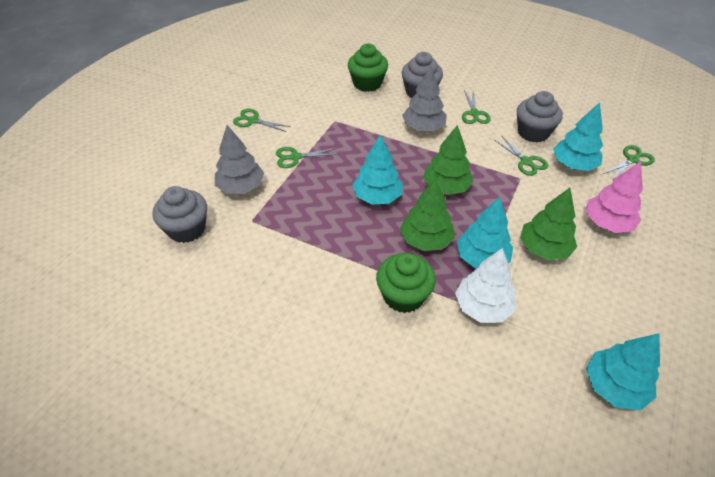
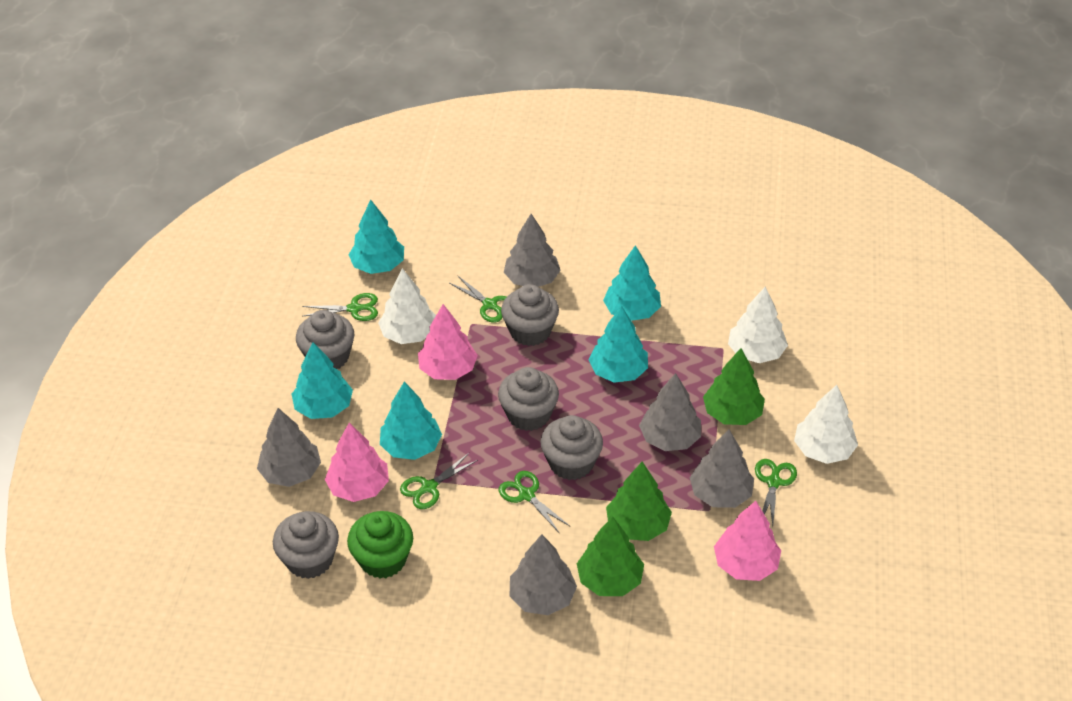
green cupcake: [348,44,388,92] [376,253,436,313] = 2 -> [347,511,413,579] = 1
grey cupcake: [152,186,207,243] [402,52,443,98] [517,91,563,143] = 3 -> [273,511,339,579] [296,310,354,369] [498,367,559,431] [501,284,559,346] [540,415,603,480] = 5
grey tree: [215,125,264,194] [402,66,447,131] = 2 -> [257,408,321,487] [504,214,561,287] [510,534,577,615] [639,373,701,451] [690,430,754,508] = 5
pink tree: [586,161,643,233] = 1 -> [325,423,389,502] [418,304,478,380] [714,501,781,581] = 3
turquoise tree: [352,135,403,205] [457,197,513,269] [553,102,603,171] [586,333,660,410] = 4 -> [292,342,353,419] [349,199,404,274] [380,381,442,460] [589,306,648,383] [603,245,661,321] = 5
white tree: [455,248,516,323] = 1 -> [378,268,436,344] [728,287,788,363] [794,385,858,464] = 3

